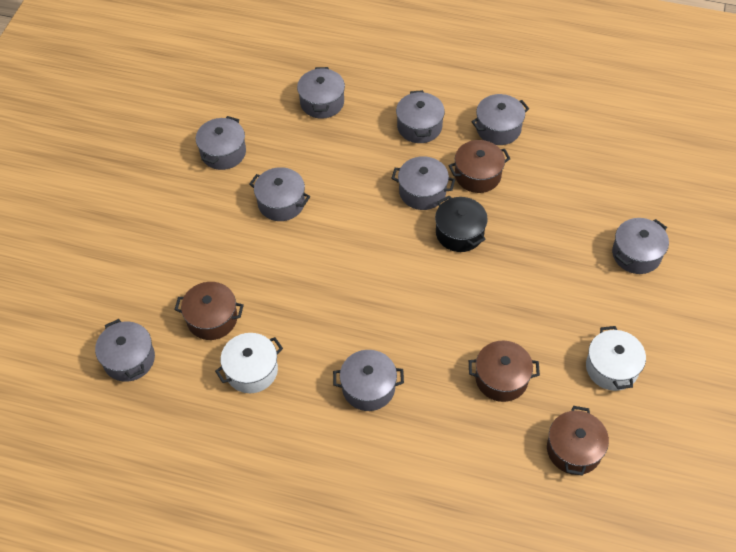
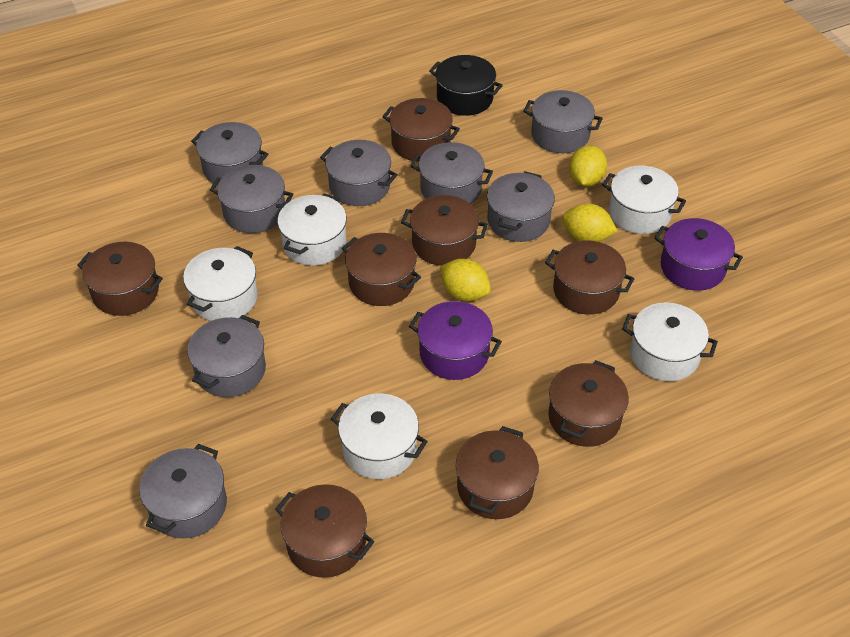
brown pot: [175,282,244,340] [448,140,511,193] [469,341,540,402] [547,406,609,476] = 4 -> [77,242,163,316] [275,484,374,578] [342,233,421,306] [382,98,460,162] [401,195,488,266] [456,426,539,519] [545,240,635,315] [548,360,629,447] = 8
grey pot: [95,319,155,382] [196,116,246,170] [249,167,310,221] [297,67,345,119] [333,350,404,411] [391,156,455,210] [396,90,445,143] [471,94,529,145] [612,218,669,274] = 9 -> [139,444,227,539] [187,315,266,397] [191,122,268,186] [210,165,293,233] [320,140,398,206] [410,142,493,204] [487,171,555,242] [523,90,603,153] = 8
purple pot: none = 0 -> [409,301,502,380] [654,218,743,291] = 2
white pot: [215,333,283,393] [586,326,646,391] = 2 -> [183,246,258,321] [277,194,347,266] [331,394,428,479] [602,166,686,234] [622,302,718,381] = 5
yellow lemon: none = 0 -> [440,259,491,301] [562,204,617,242] [569,145,607,187] = 3

